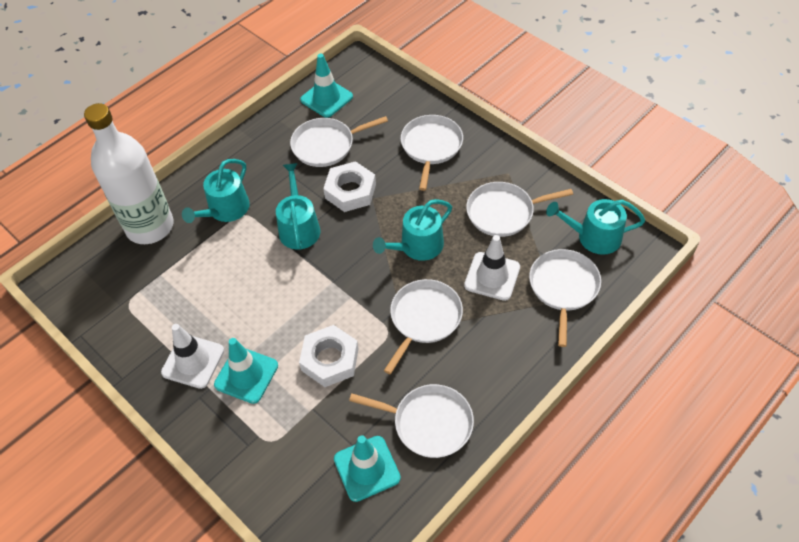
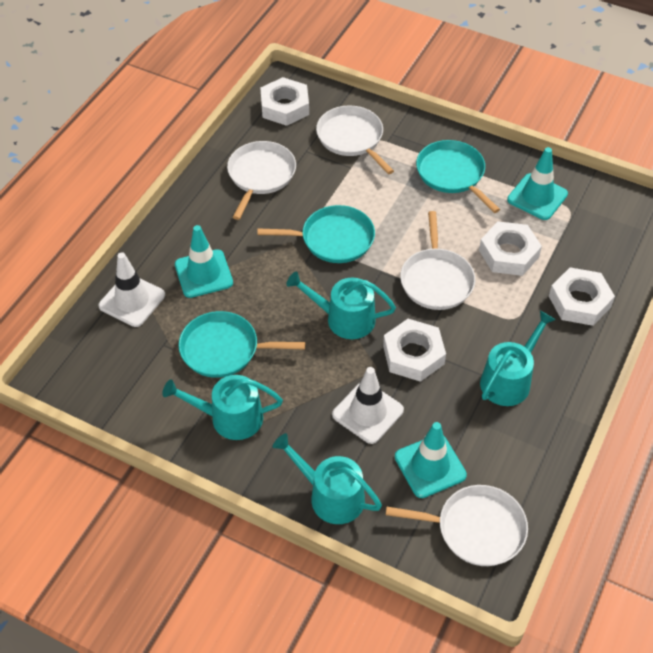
turquoise pan: none = 0 -> [179,311,305,378] [257,205,375,263] [416,140,500,213] = 3
white bottle: [84,103,174,244] = 1 -> none = 0
white nut: [299,325,358,387] [323,161,376,212] = 2 -> [260,77,309,126] [383,319,446,382] [479,221,542,276] [549,267,615,326] = 4
white pan: [290,116,388,167] [349,384,474,458] [384,279,463,374] [401,115,463,191] [466,182,573,237] [529,249,601,347] = 6 -> [227,141,296,220] [316,106,394,174] [386,485,528,566] [400,211,475,310] = 4

